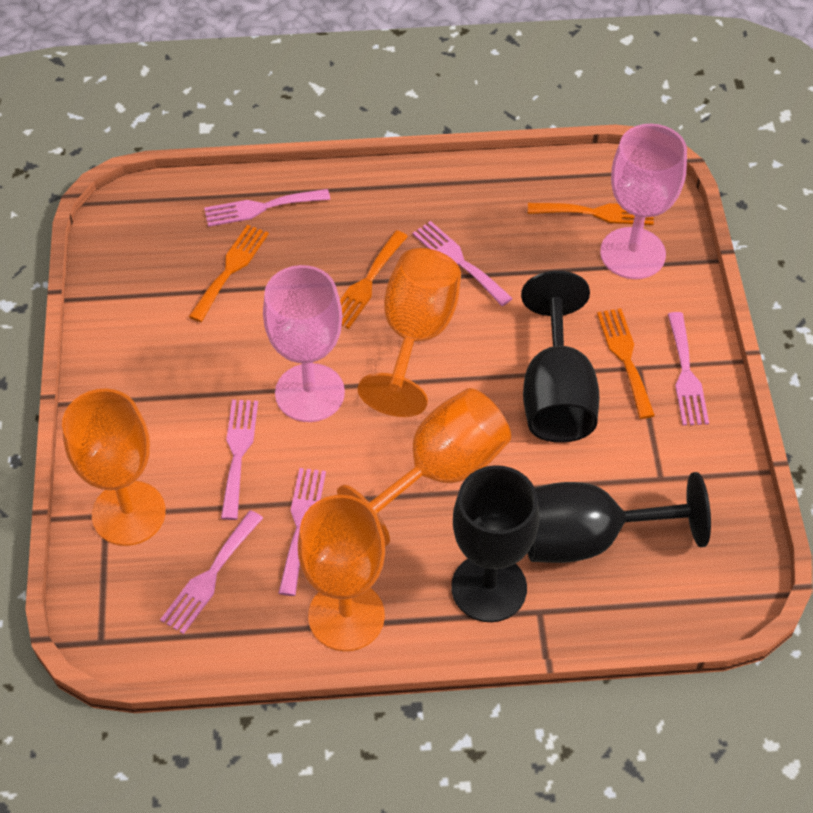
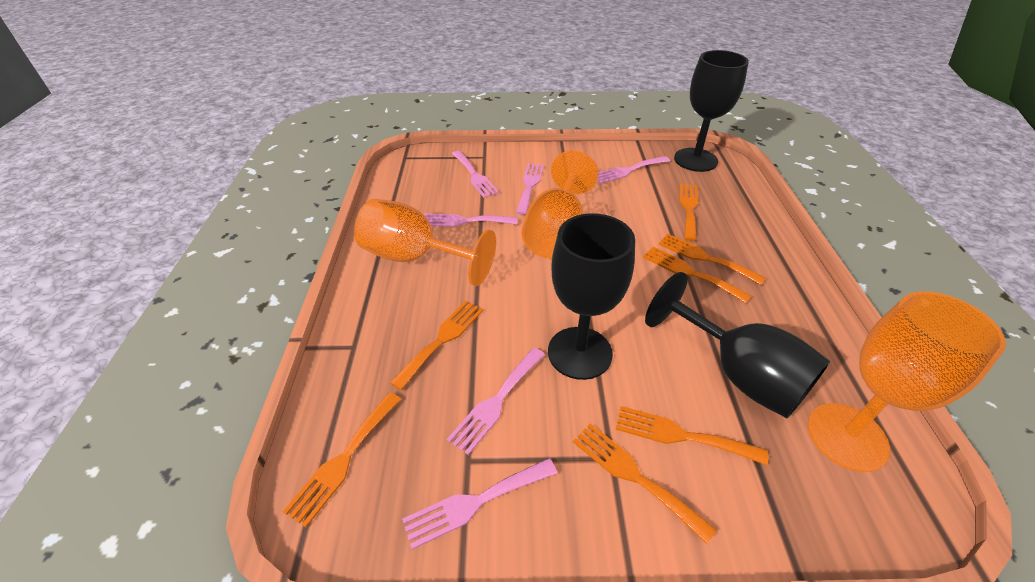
orange fork: [188,225,269,322] [340,230,408,329] [528,203,654,225] [597,308,655,419] = 4 -> [282,392,401,527] [390,301,483,390] [573,423,717,544] [616,406,768,465] [643,246,751,303] [658,234,765,285] [680,184,698,241] = 7
orange goblet: [62,389,166,546] [298,495,385,651] [337,388,511,546] [358,248,461,417] = 4 -> [354,199,496,286] [522,150,598,258] [807,291,1006,472] = 3
pink goblet: [263,265,345,422] [600,124,687,279] = 2 -> none = 0

